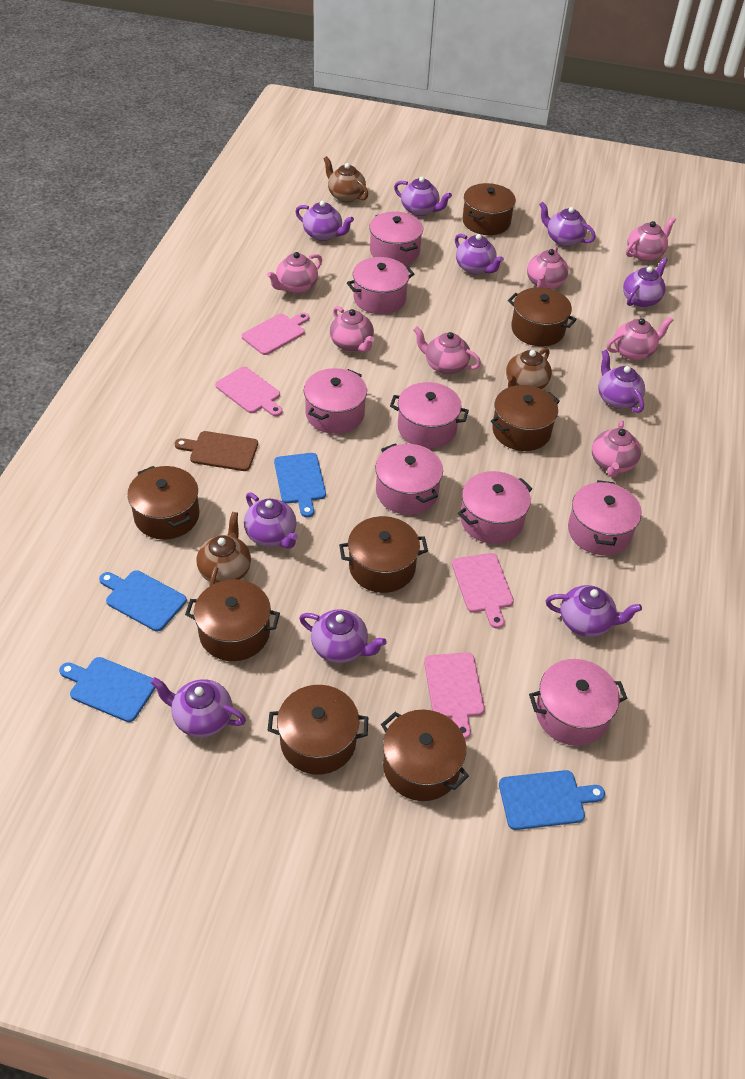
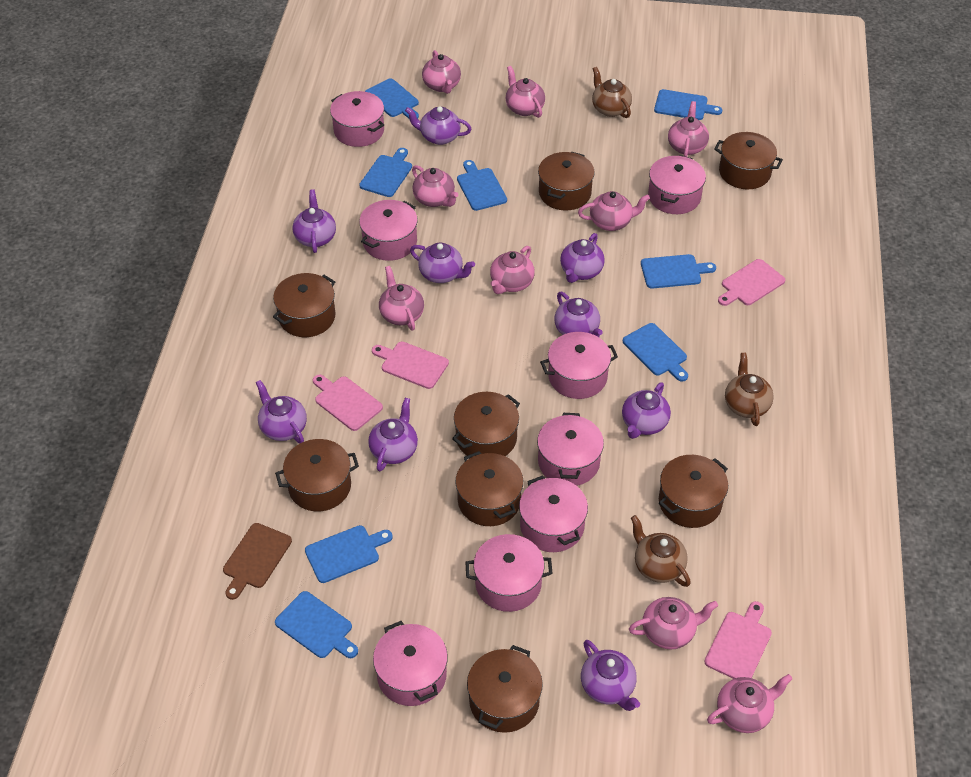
blue cutting board: [59,657,155,722] [99,570,187,631] [274,453,326,517] [499,770,605,830] = 4 -> [275,591,358,658] [305,525,393,583] [359,148,412,197] [365,78,419,119] [457,160,507,211] [623,323,688,382] [641,254,716,289] [654,89,722,120] = 8
pink teapot: [267,252,322,294] [330,306,374,352] [413,327,481,375] [527,247,569,289] [592,420,641,477] [607,317,674,360] [626,217,676,261] = 7 -> [379,266,424,330] [412,165,458,207] [422,50,461,94] [490,246,535,294] [506,66,545,118] [578,191,650,231] [629,597,718,650] [668,101,709,157] [707,674,792,733] = 9
purple teapot: [150,677,246,737] [244,492,298,549] [295,201,354,241] [299,609,387,663] [394,177,452,216] [455,234,504,275] [539,202,596,247] [546,585,642,637] [599,350,645,413] [623,257,668,307] = 10 -> [256,380,307,444] [292,190,336,253] [368,398,418,471] [405,106,471,145] [410,243,475,283] [555,292,603,337] [560,233,605,283] [581,640,640,711] [622,382,671,439] = 9

